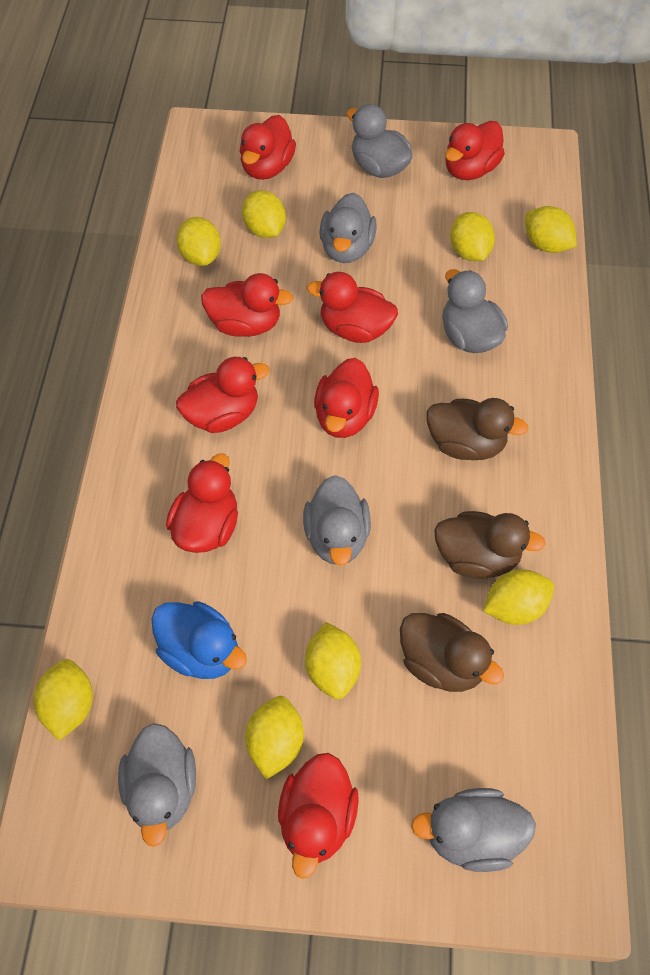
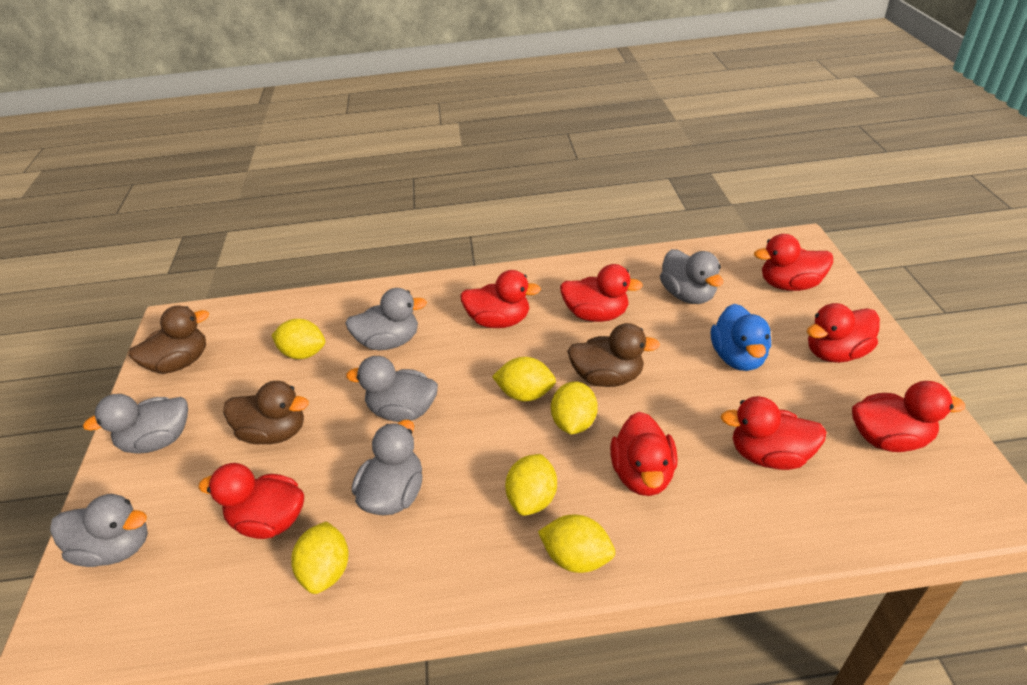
yellow lemon: [34,659,93,741] [176,217,221,266] [242,190,286,238] [245,696,304,780] [305,622,361,699] [450,212,495,261] [483,569,554,625] [525,206,577,253] = 8 -> [271,319,325,359] [291,521,349,594] [492,357,556,401] [505,454,557,516] [538,514,615,573] [551,381,598,435] = 6

